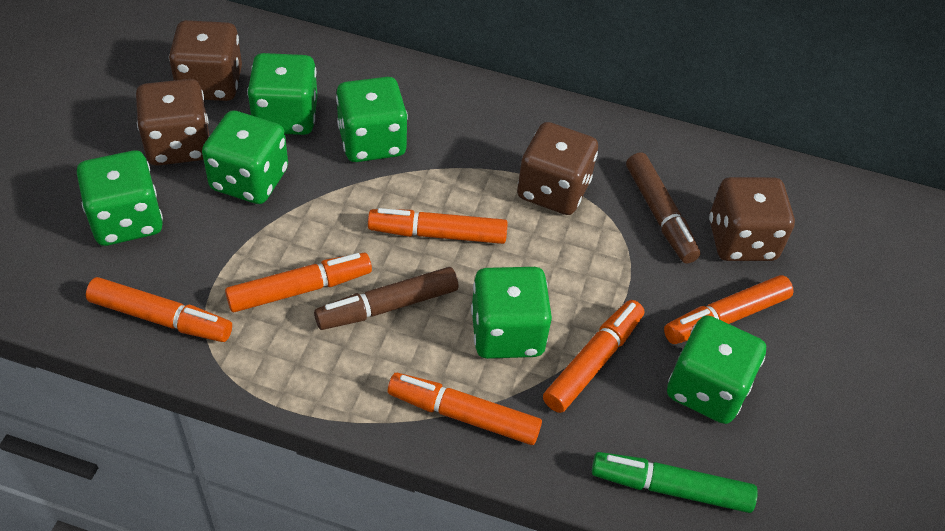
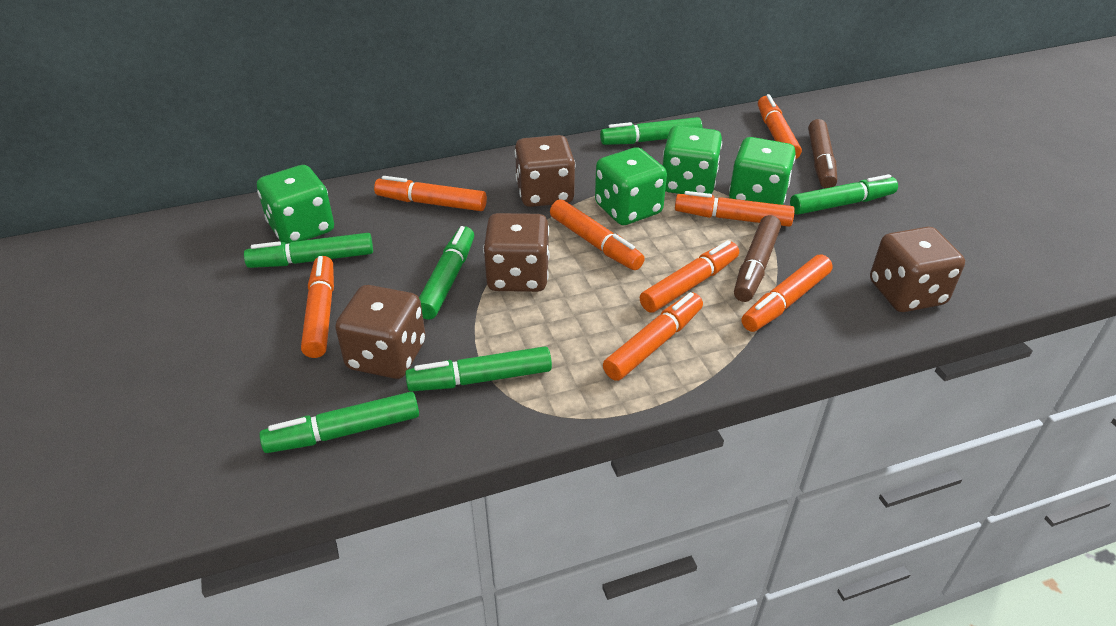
green dice: [77,150,163,246] [202,110,288,204] [247,53,318,135] [336,77,408,162] [471,267,552,359] [667,315,766,424] = 6 -> [257,165,334,244] [595,147,667,225] [663,125,722,194] [729,137,796,205] = 4
green marker: [592,452,758,513] = 1 -> [244,233,373,268] [259,392,419,453] [405,346,552,391] [419,226,474,319] [600,117,702,145] [790,174,898,215] = 6
orange marker: [86,277,232,342] [225,253,372,312] [368,208,508,244] [388,373,542,445] [543,300,644,413] [664,275,794,344] = 6 -> [301,256,334,358] [374,176,487,211] [550,199,645,270] [603,292,703,381] [640,240,739,313] [675,191,795,227] [742,254,833,332] [758,94,802,159] = 8

